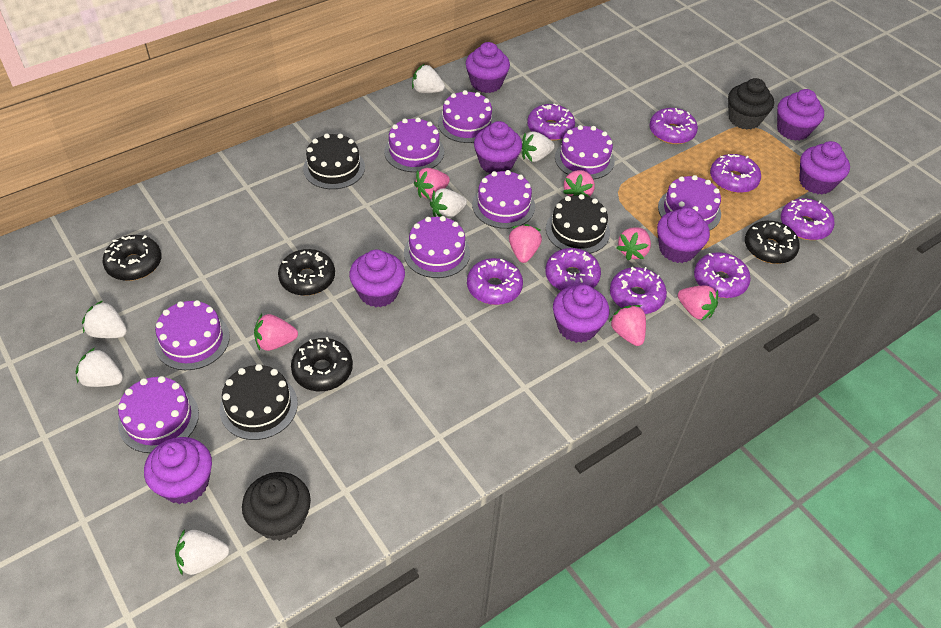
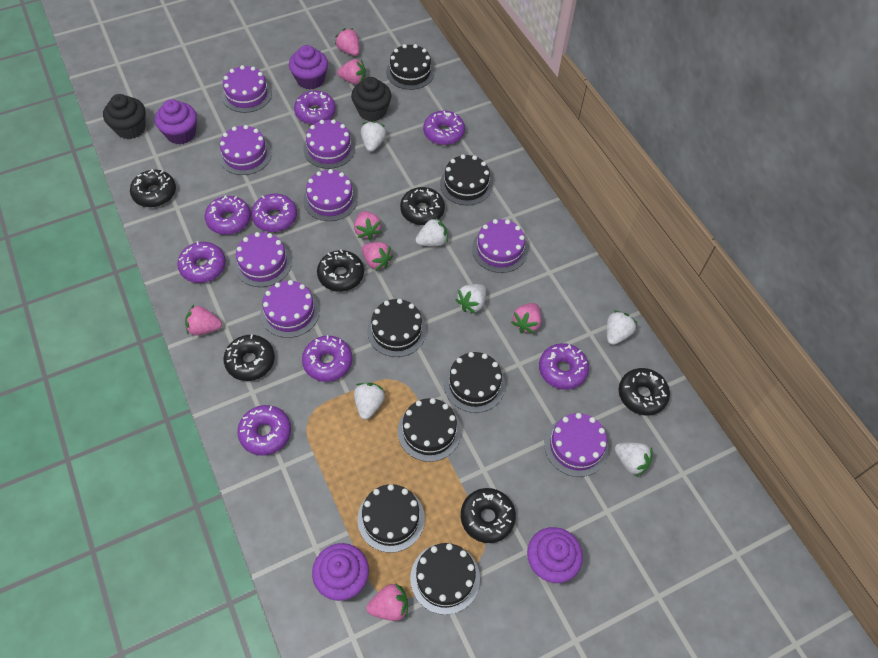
black cake: [220,364,298,440] [303,133,365,189] [546,194,610,253] = 3 -> [357,484,425,553] [367,299,427,357] [386,44,435,90] [398,398,461,462] [410,543,480,615] [440,154,493,206] [444,352,505,413] = 7
black donut: [103,235,161,281] [278,249,335,296] [291,337,353,391] [745,221,800,264] = 4 -> [130,169,176,207] [223,334,275,381] [317,249,364,292] [400,187,445,225] [461,488,516,543] [619,368,670,415] = 6
purple cupcake: [144,437,212,504] [349,250,405,307] [466,42,510,93] [474,121,522,174] [553,285,609,343] [657,207,710,263] [777,89,824,141] [799,141,850,194] = 8 -> [155,99,197,145] [289,45,328,90] [312,543,369,601] [527,527,583,583] = 4

